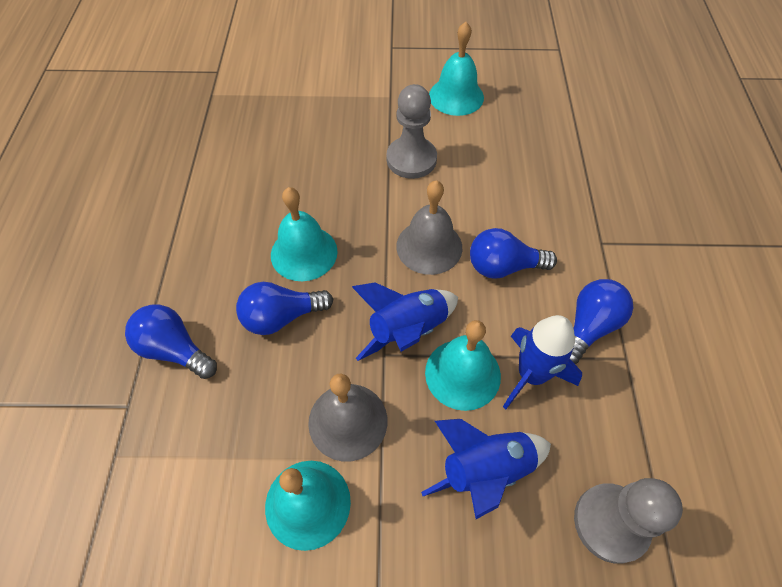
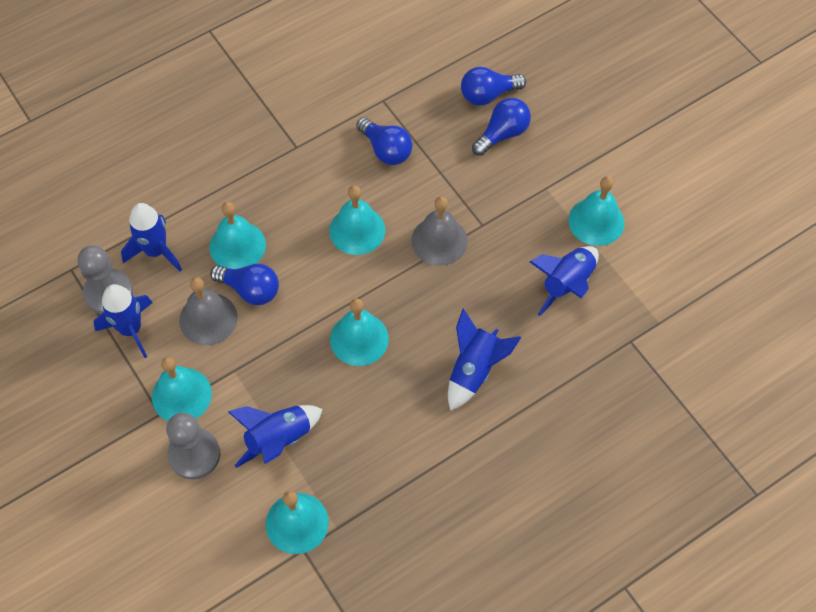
blue rocket: [352,283,458,361] [421,419,551,519] [503,315,582,409] = 3 -> [94,284,153,358] [121,203,182,271] [228,405,323,468] [448,309,521,411] [530,246,599,316] = 5
turquoise bell: [265,461,351,551] [271,187,337,281] [425,320,501,411] [429,22,484,116] = 4 -> [152,357,212,421] [210,202,266,269] [266,491,329,554] [329,185,385,255] [330,298,389,366] [569,176,624,246] = 6

